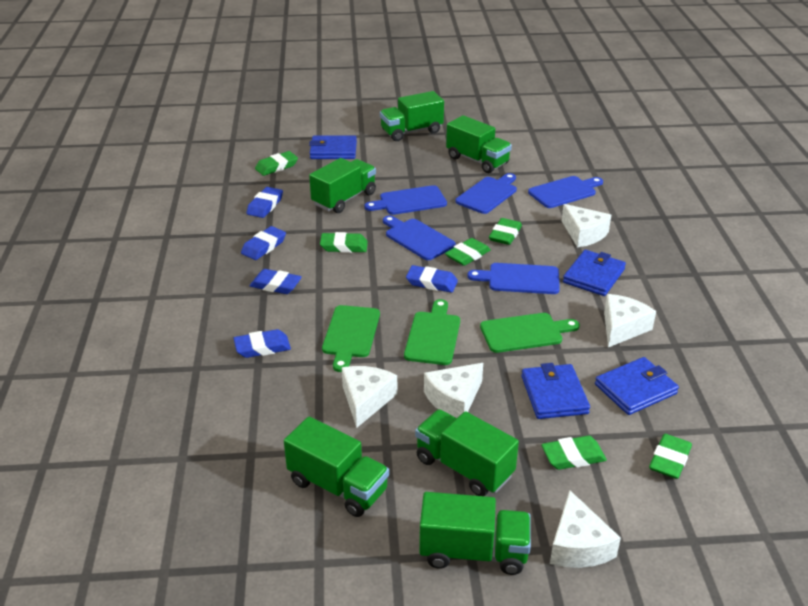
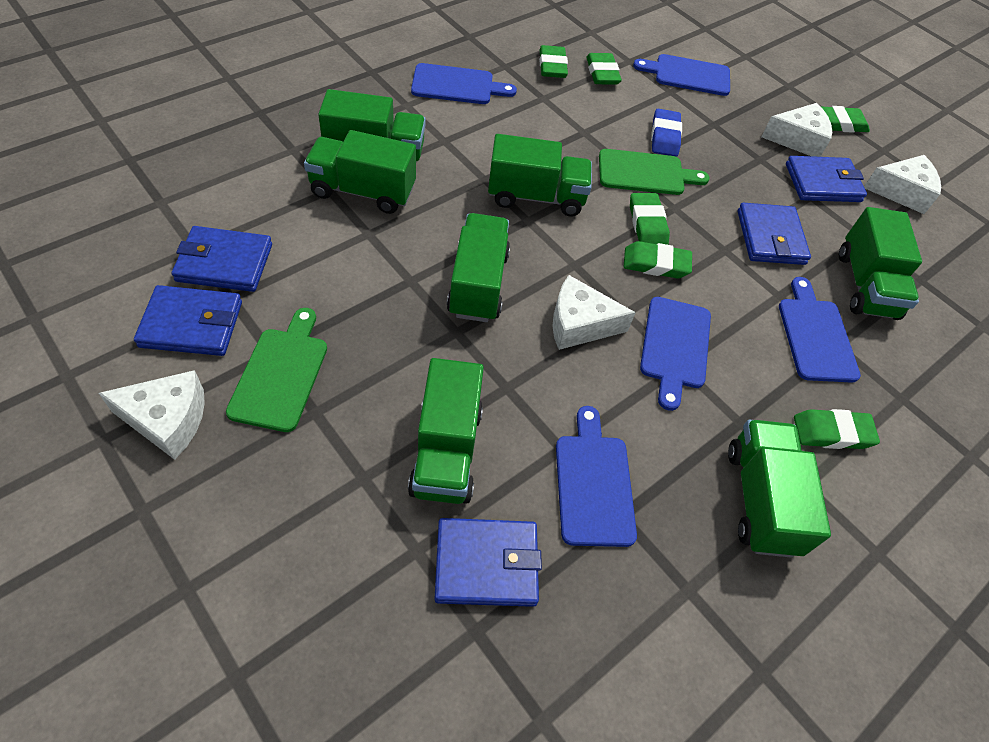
blue eraser: [233,329,291,358] [241,226,286,260] [246,187,283,218] [250,269,302,294] [406,265,458,293] = 5 -> [651,109,682,157] = 1
blue wallet: [309,136,357,159] [521,363,590,419] [563,250,626,296] [595,357,679,415] = 4 -> [134,285,242,356] [172,226,272,292] [434,518,542,607] [737,203,811,265] [786,156,867,202] = 5
green cutting board: [322,305,380,372] [404,299,460,365] [480,313,580,353] = 3 -> [226,308,327,432] [599,149,709,195] = 2
green truck: [284,417,389,517] [309,158,376,213] [380,91,444,141] [415,409,519,496] [419,492,531,575] [446,115,512,173] = 6 -> [304,130,416,214] [318,89,426,161] [408,358,484,504] [447,213,510,322] [488,134,592,216] [728,420,831,557] [839,207,922,320] = 7
white cheese: [342,366,397,428] [424,363,483,418] [550,490,621,568] [562,204,611,247] [604,294,656,347] = 5 -> [99,370,205,460] [553,275,636,350] [761,103,832,157] [864,155,941,214] = 4

